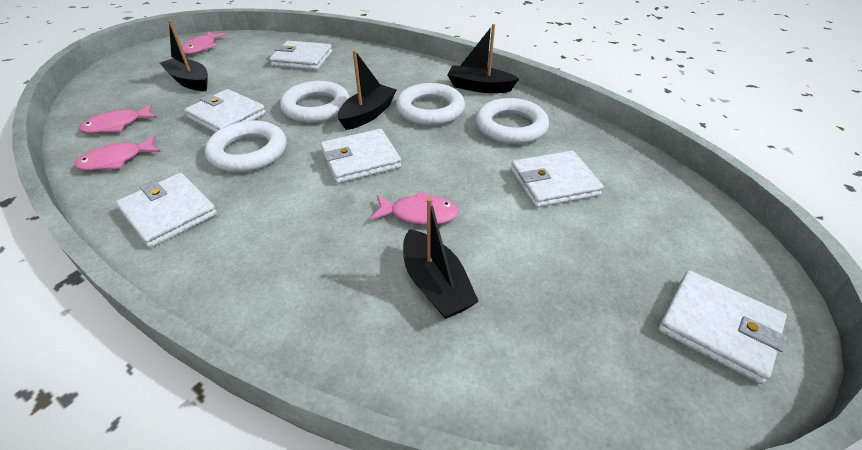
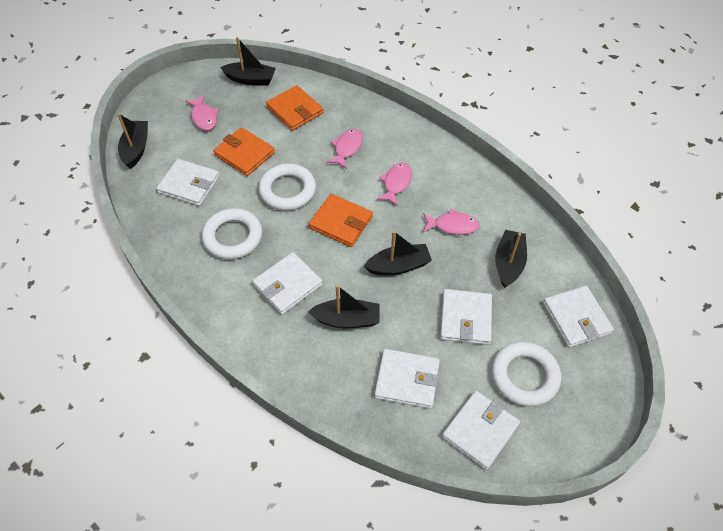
black boat: [160,20,208,91] [338,50,396,130] [403,197,479,319] [447,24,519,93] = 4 -> [117,113,148,169] [220,37,276,85] [308,285,380,328] [364,231,432,275] [495,230,527,288] = 5
orange wallet: none = 0 -> [213,127,275,176] [266,85,323,131] [309,194,373,247] = 3
white ring: [205,120,286,173] [280,81,350,123] [396,83,465,126] [476,98,549,144] = 4 -> [202,208,262,259] [259,164,316,211] [492,342,561,407] = 3

